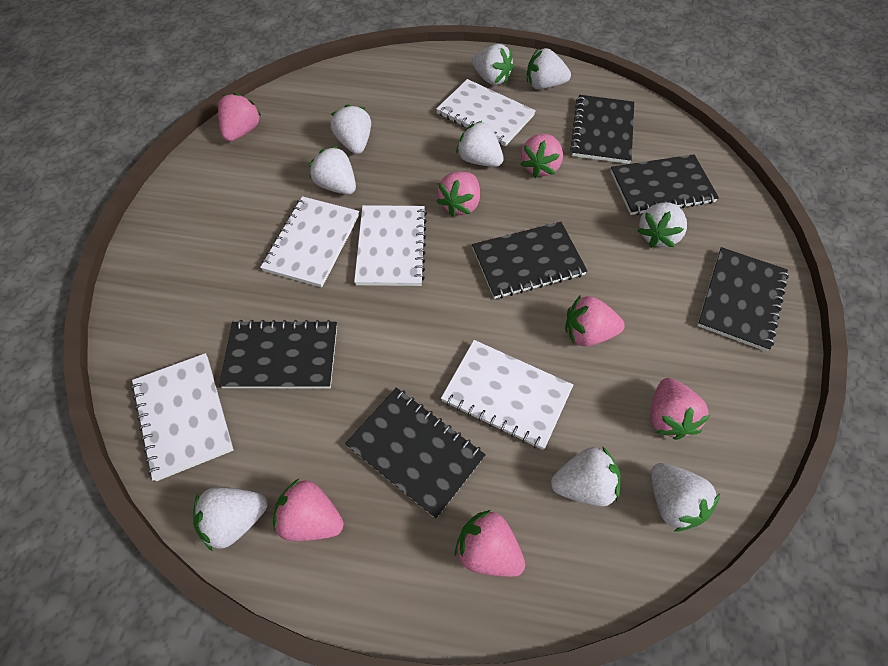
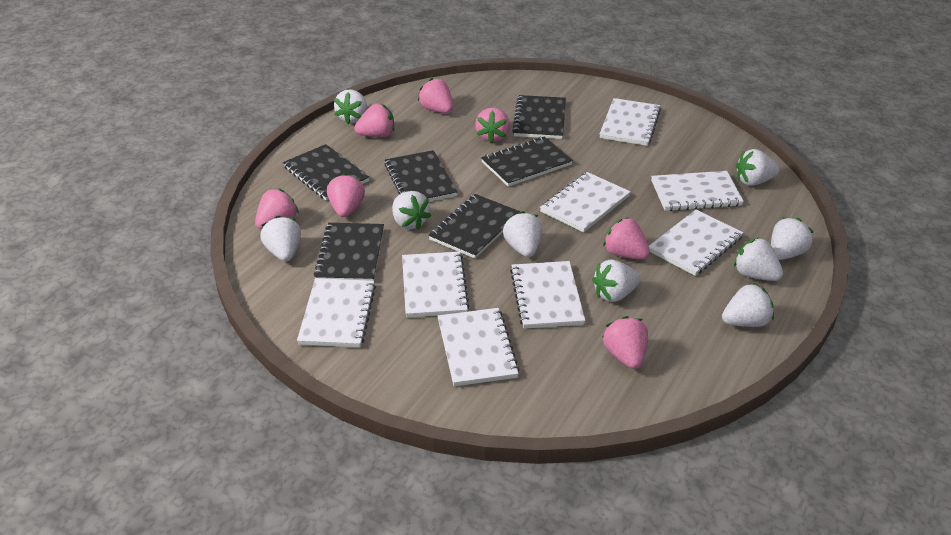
white notebook: [131,353,233,481] [260,196,359,287] [354,205,427,286] [436,79,536,146] [441,340,573,450] = 5 -> [297,278,376,347] [402,252,469,318] [438,308,520,386] [510,261,585,329] [540,172,631,233] [599,98,661,146] [649,210,743,276] [651,171,744,211] = 8

